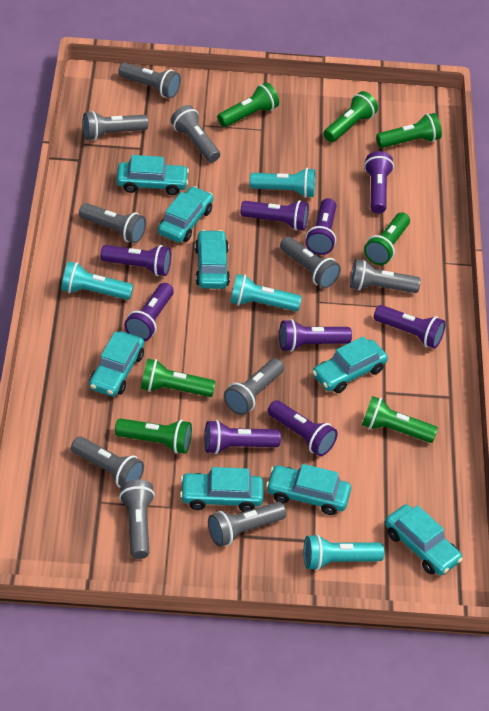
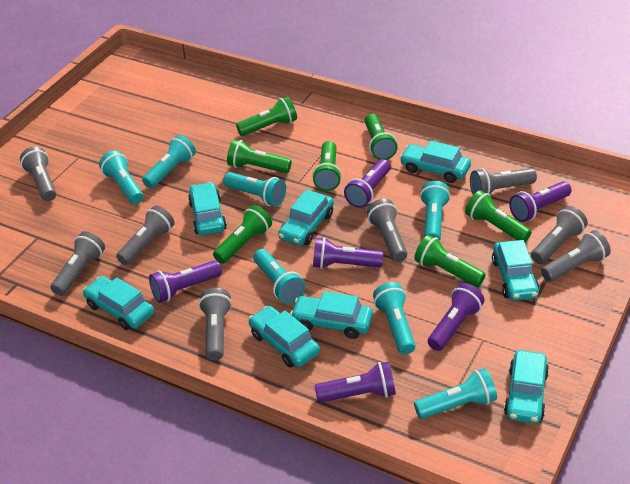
grey flashlight: [71,437,144,487] [79,203,146,243] [83,111,148,141] [118,62,181,98] [119,479,155,559] [171,105,220,163] [208,502,286,547] [224,358,284,415] [280,236,341,288] [350,259,421,293] = 10 -> [20,147,56,201] [51,231,105,296] [116,205,175,265] [199,288,232,360] [367,199,407,262] [470,168,537,195] [531,206,588,264] [541,230,611,282] = 8
purple flashlight: [100,245,171,276] [124,283,174,341] [205,420,281,454] [240,200,309,231] [268,400,338,456] [279,319,352,352] [306,198,336,255] [364,151,394,214] [374,305,446,348] = 9 -> [149,261,222,303] [313,237,383,269] [315,361,396,403] [344,159,391,208] [428,283,485,351] [509,181,572,222] = 6
turquoise flashlight: [61,261,133,300] [230,274,302,311] [250,168,315,198] [304,534,384,570] = 4 -> [99,151,144,204] [142,135,196,188] [223,172,286,207] [253,249,305,303] [373,282,416,354] [414,368,497,419] [420,181,450,240] = 7

